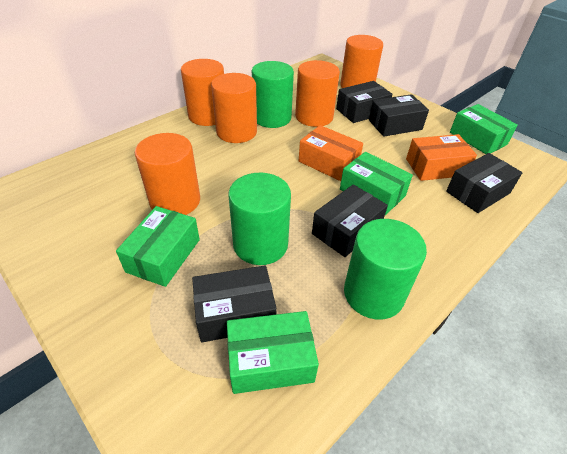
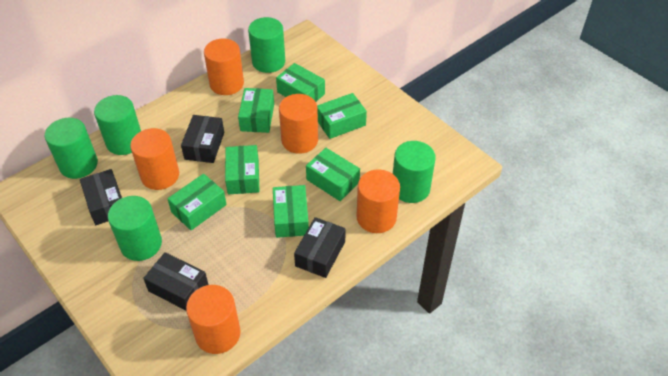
black box: [192,266,277,342] [312,184,388,257] [336,81,393,123] [369,94,429,137] [446,153,523,213] = 5 -> [80,169,122,225] [143,252,209,310] [181,115,224,163] [294,217,346,278] = 4
green box: [116,206,200,287] [227,311,319,394] [340,152,413,215] [450,104,518,154] = 4 -> [167,174,227,230] [225,145,259,194] [238,88,274,133] [273,185,309,238] [276,63,325,102] [306,148,360,201] [317,93,367,139] = 7
green cylinder: [229,173,291,265] [252,61,294,128] [344,219,427,319] = 3 -> [45,118,98,179] [94,95,141,155] [108,196,162,261] [248,17,285,73] [393,141,436,203] = 5
orange box: [299,125,363,181] [406,134,477,181] = 2 -> none = 0

